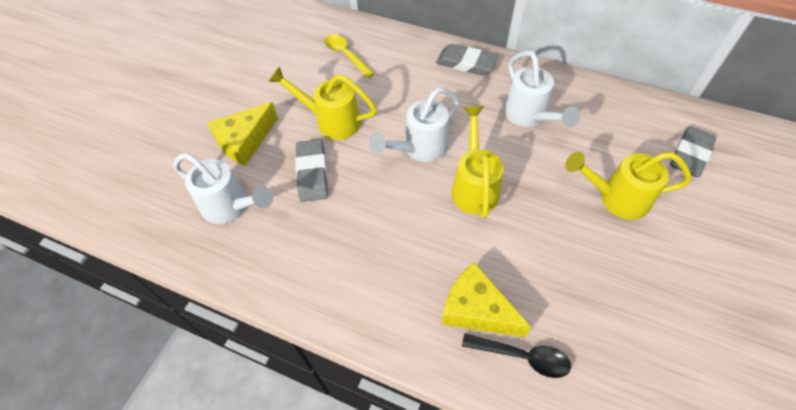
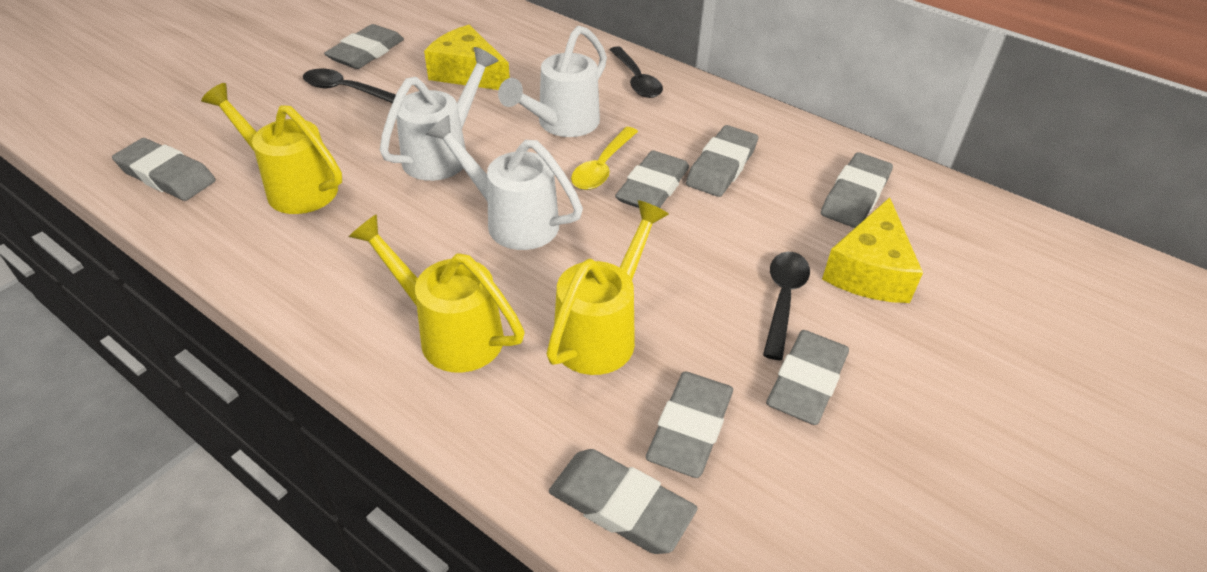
black spoon: [462,334,571,378] = 1 -> [303,68,396,103] [610,46,663,98] [763,252,810,360] = 3
grey eraser: [295,139,328,202] [436,44,498,76] [670,126,716,177] = 3 -> [112,138,216,201] [324,24,404,69] [549,449,698,554] [615,150,689,208] [646,372,733,478] [686,125,758,197] [766,330,849,425] [821,152,893,228] = 8

